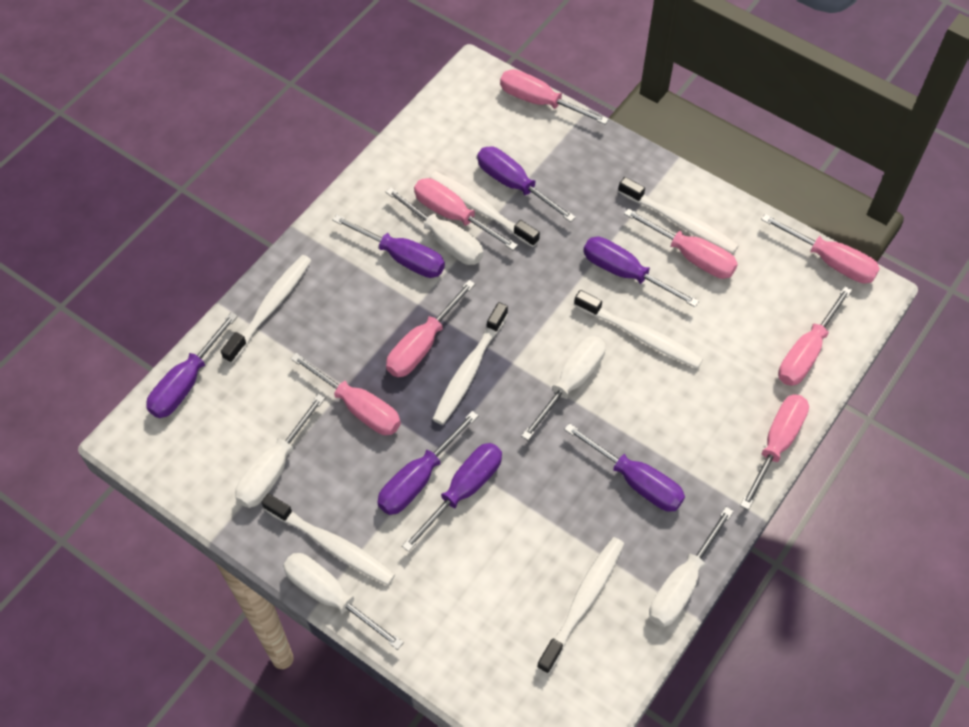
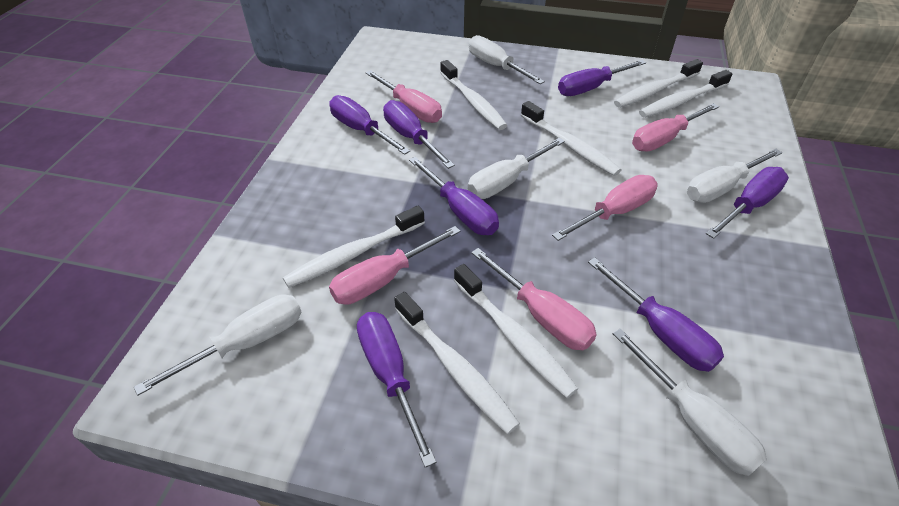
pink screwdriver: [291,353,401,435] [386,280,475,377] [414,178,518,250] [500,69,609,125] [624,208,738,279] [740,394,809,510] [761,214,880,284] [778,286,852,386] = 8 -> [329,226,461,305] [366,70,442,123] [471,248,597,350] [552,175,658,241] [632,103,719,152] = 5

